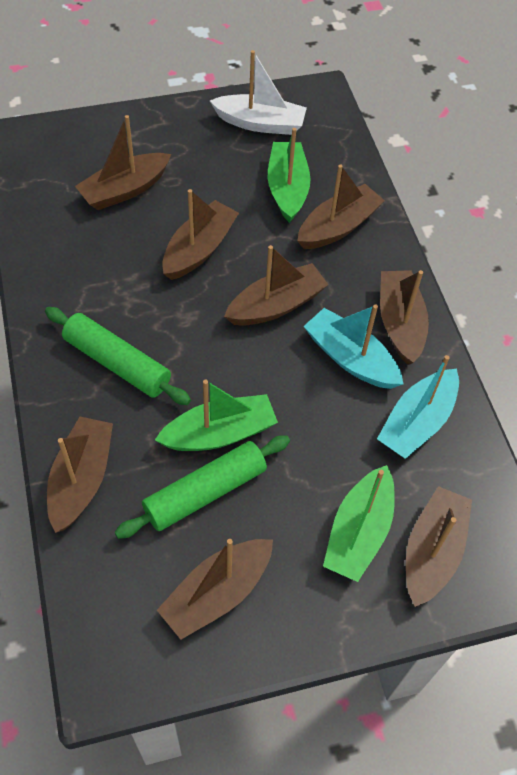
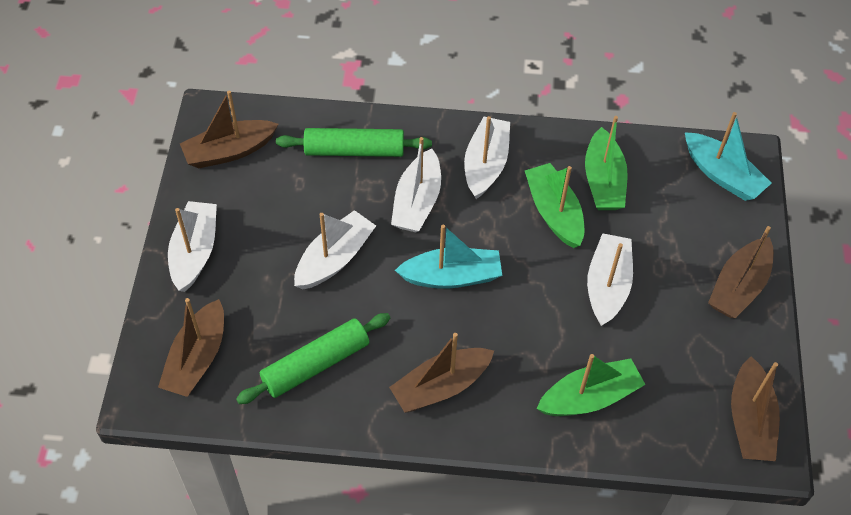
brown boat: [47,417,113,533] [75,115,171,210] [157,539,273,640] [162,189,239,280] [224,245,329,326] [297,164,385,249] [380,270,429,365] [406,486,472,607] = 8 -> [158,298,224,397] [180,90,278,168] [389,333,494,413] [708,226,774,318] [731,356,780,461] = 5
white boat: [210,50,307,135] = 1 -> [168,201,217,292] [294,210,376,289] [391,137,441,232] [464,116,510,199] [587,233,633,326] = 5

